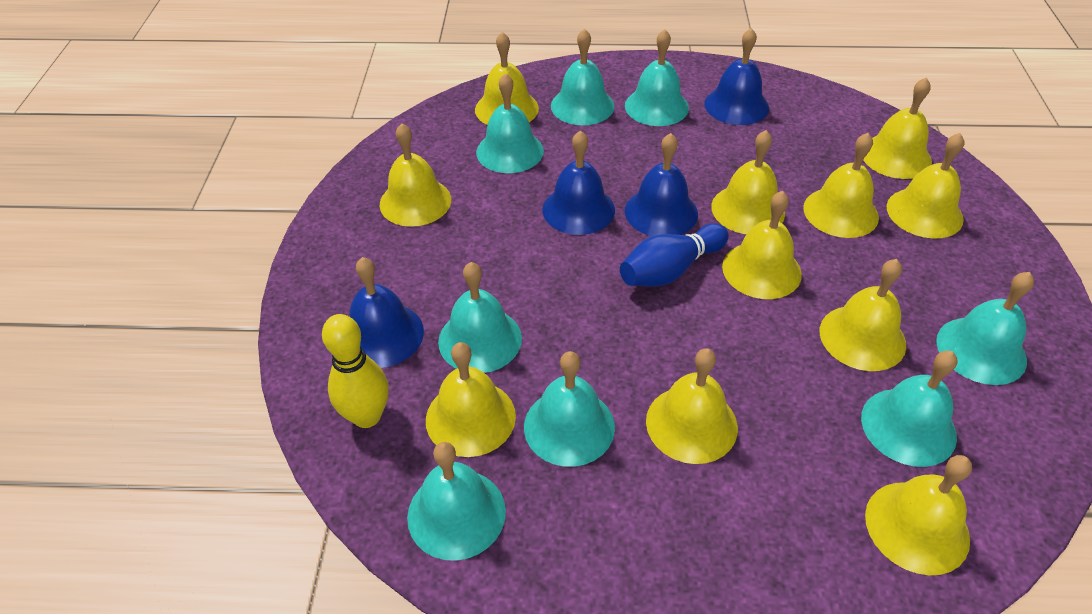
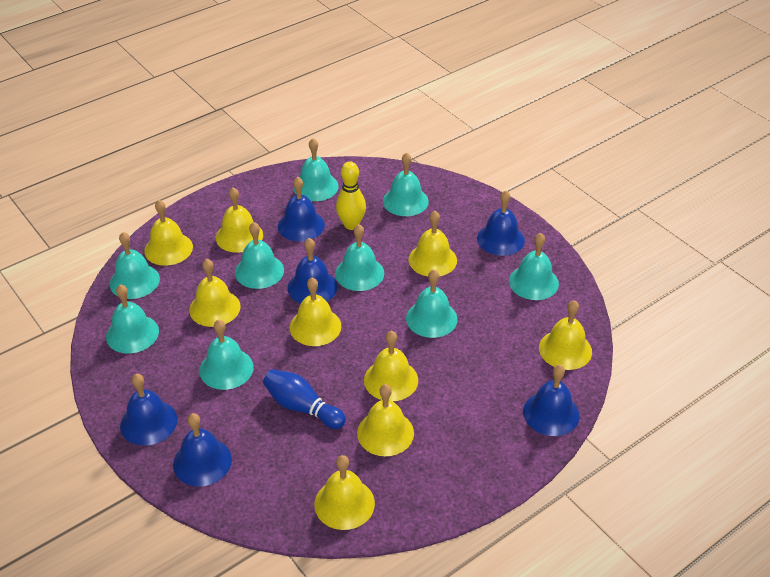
blue bell: [349,257,424,368] [542,131,615,235] [625,133,698,236] [704,28,769,125] = 4 -> [120,374,177,446] [173,413,232,486] [278,177,325,242] [287,238,338,303] [477,190,525,256] [523,364,579,436] = 6
turquoise bell: [407,442,506,561] [438,262,522,373] [476,73,544,173] [524,351,615,467] [551,29,615,125] [625,29,689,126] [861,351,958,467] [936,272,1034,385] = 8 -> [106,284,159,353] [109,232,160,299] [199,319,254,390] [235,222,284,289] [293,138,339,201] [335,224,384,291] [383,152,429,216] [406,269,458,338] [509,233,559,300] = 9
yellow bell: [380,123,451,227] [426,342,516,457] [475,32,539,125] [646,348,738,464] [711,130,785,234] [722,191,802,299] [803,133,879,238] [820,259,906,371] [863,77,932,179] [865,455,972,575] [886,133,965,239] = 11 -> [144,200,193,266] [189,259,241,327] [216,187,263,253] [290,277,341,346] [314,455,375,530] [357,384,414,456] [364,331,418,401] [408,211,457,277] [539,300,592,370] = 9

